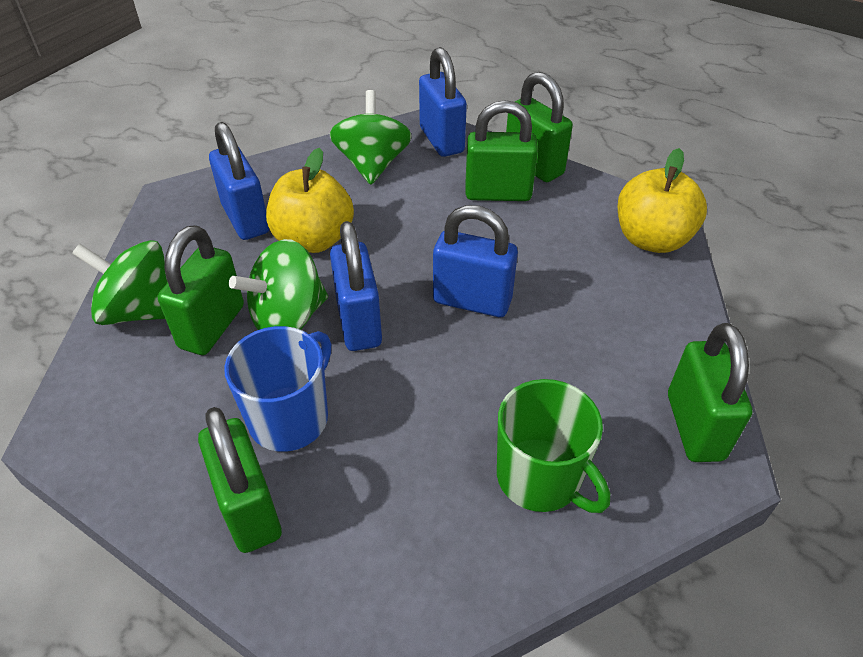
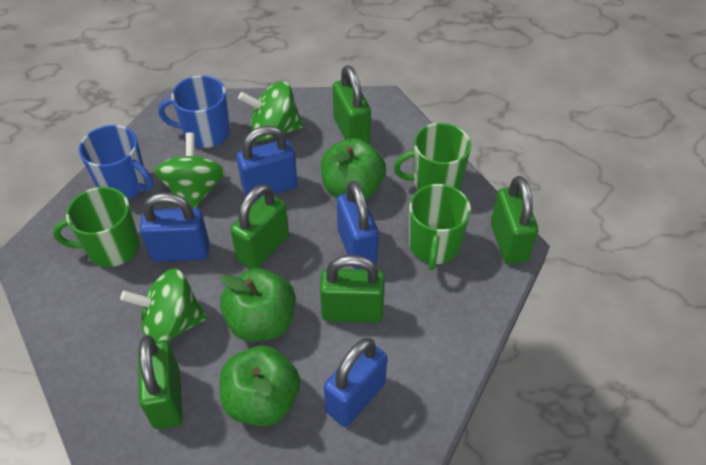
blue mug: [224,326,331,452] = 1 -> [79,125,154,199] [158,75,230,148] = 2
green apple: none = 0 -> [220,269,295,342] [220,346,300,426] [321,138,386,200] = 3
green mug: [497,379,610,513] = 1 -> [53,187,140,267] [394,123,471,190] [409,184,471,270] = 3
yellow apple: [266,148,354,253] [618,148,707,253] = 2 -> none = 0

